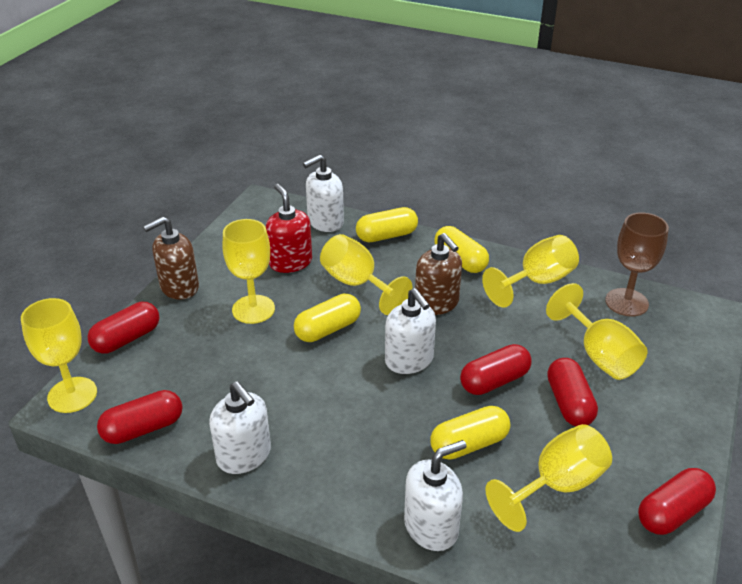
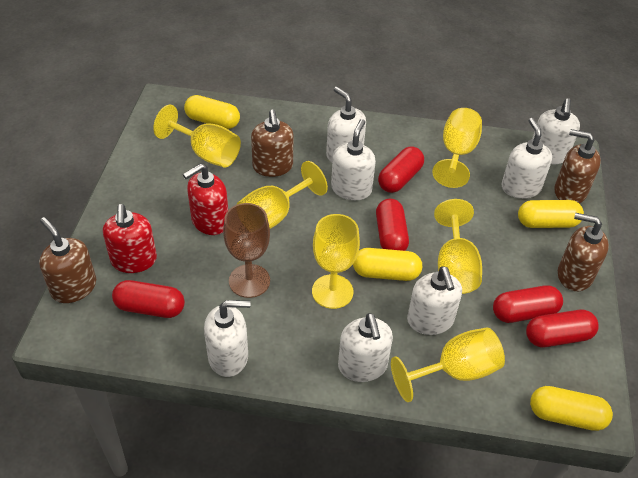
brown soap dispenser: [143,217,199,300] [415,233,462,315] = 2 -> [39,217,96,303] [251,109,293,177] [554,129,601,204] [558,213,609,291] = 4
red soap dispenser: [266,184,312,273] = 1 -> [103,204,157,273] [183,163,228,235] = 2
white soap dispenser: [209,381,271,474] [303,155,344,232] [385,288,436,374] [404,440,467,551] = 4 -> [204,300,250,377] [326,87,366,162] [331,119,376,200] [338,313,393,382] [407,266,462,335] [501,118,552,199] [532,98,580,164] = 7

